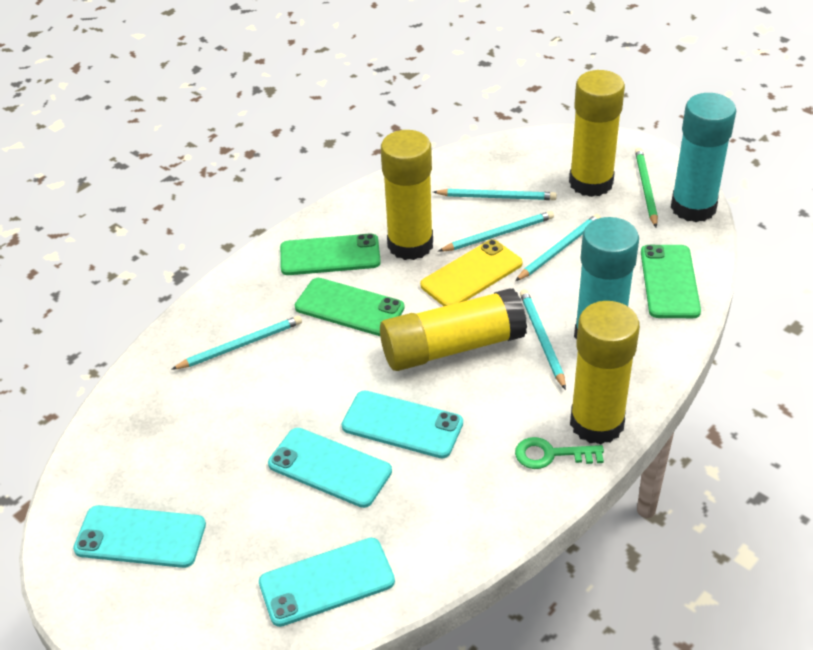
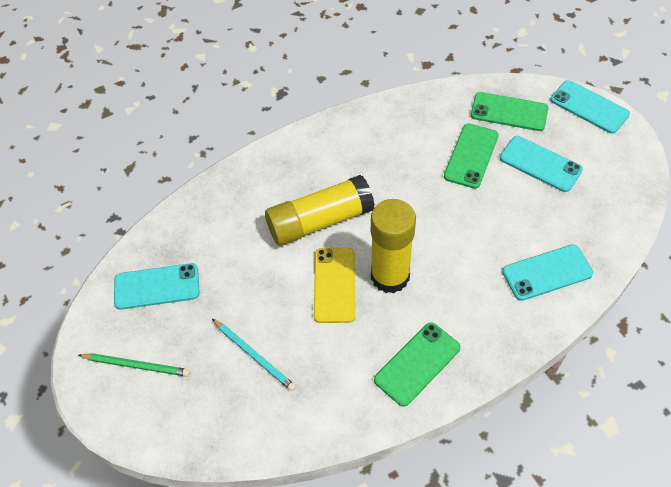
green key: [515,437,604,469] = 1 -> none = 0
turquoise glue stick: [574,217,639,344] [671,93,736,222] = 2 -> none = 0
turquoise pencil: [171,316,302,370] [433,189,557,200] [439,211,554,252] [515,214,601,281] [520,289,566,390] = 5 -> [212,319,296,391] = 1
yellow glue stick: [380,288,527,371] [381,130,433,260] [569,70,625,197] [570,301,640,445] = 4 -> [265,175,375,246] [371,199,416,293] = 2

